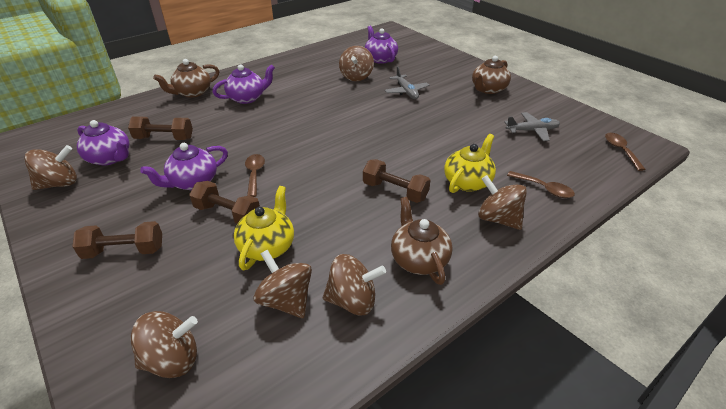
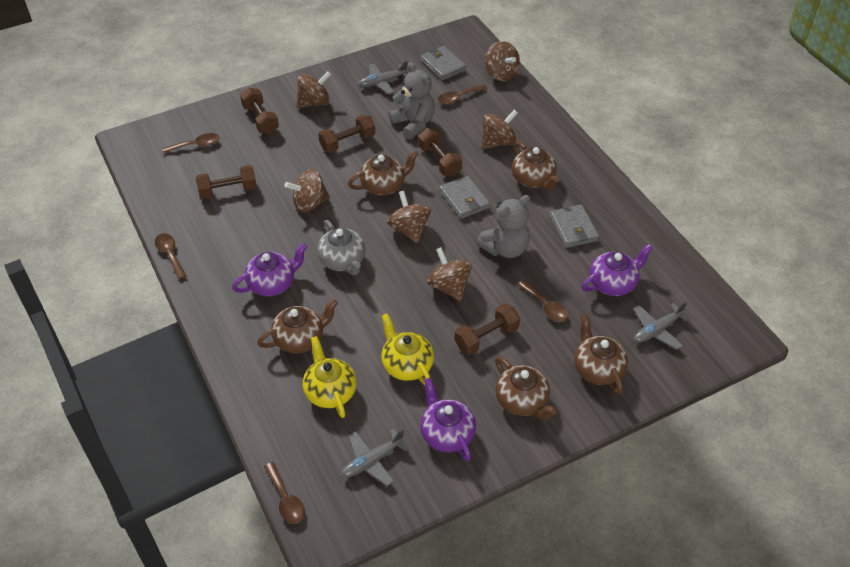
brown dumbbell: [72,221,162,259] [128,117,193,140] [189,181,260,224] [363,159,431,203] = 4 -> [196,165,257,199] [240,88,279,134] [318,114,375,153] [418,128,462,176] [455,304,520,355] = 5
brown spoon: [245,154,265,197] [507,171,575,198] [605,133,646,171] = 3 -> [155,233,186,280] [162,133,219,153] [264,462,305,524] [438,85,488,104] [518,280,568,322] = 5
brown teapot: [153,59,219,98] [391,197,453,285] [472,56,511,94] = 3 -> [257,299,338,353] [348,150,419,195] [495,357,557,421] [512,142,559,191] [574,314,628,394] = 5
grey plane: [385,66,429,99] [504,112,560,141] = 2 -> [341,429,409,486] [358,61,408,94] [633,301,691,350] = 3
grey teapot: none = 0 -> [317,220,366,275] = 1
grey teddy bear: none = 0 -> [389,62,435,139] [476,195,530,258] = 2
grey wallet: none = 0 -> [420,46,466,80] [439,176,490,219] [550,204,599,248] = 3
purple teapot: [77,120,129,165] [140,143,228,190] [212,64,275,104] [365,26,398,64] = 4 -> [232,243,307,296] [420,378,476,462] [582,244,653,296] = 3

